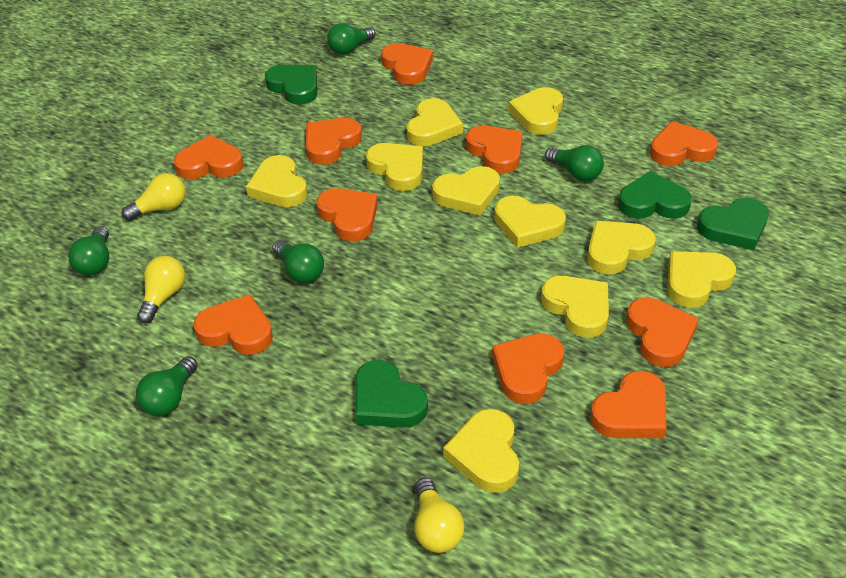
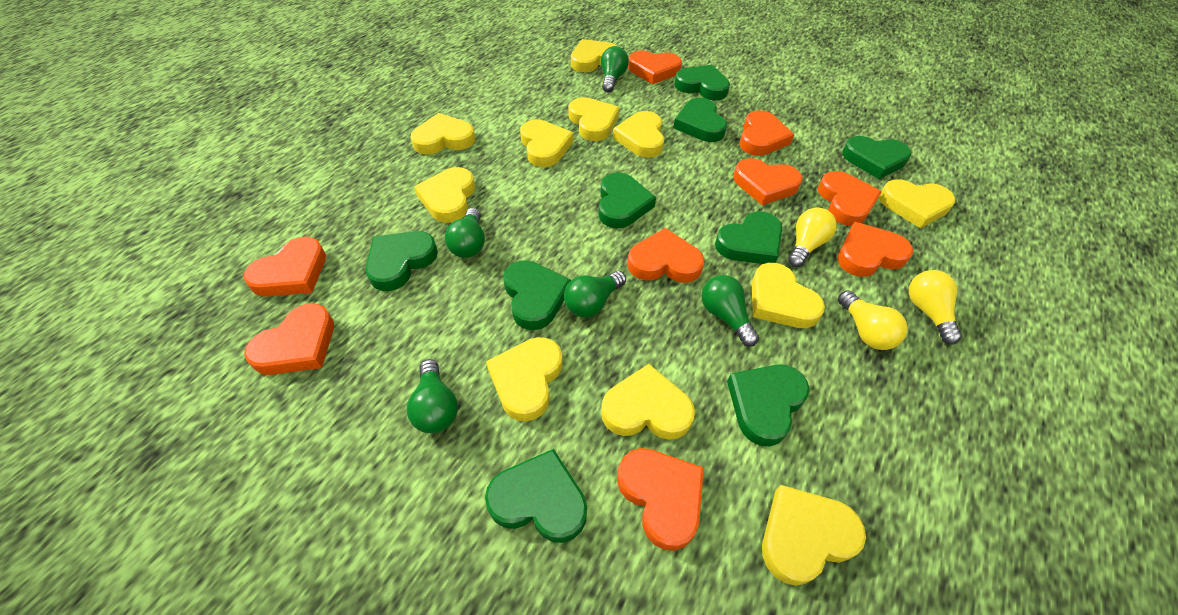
green heart: [265,65,317,105] [355,360,428,428] [618,171,692,219] [697,198,769,250] = 4 -> [365,231,438,291] [485,449,587,543] [504,260,571,330] [599,172,656,228] [673,98,727,142] [674,65,730,100] [715,211,782,264] [727,364,810,446] [842,136,911,179] = 9
orange heart: [174,135,243,180] [193,294,273,355] [306,118,362,164] [316,188,378,241] [381,43,433,85] [466,126,523,174] [492,333,564,404] [590,371,666,438] [626,298,699,367] [650,121,718,166] = 10 -> [243,237,326,297] [244,303,334,375] [617,448,704,551] [627,228,705,283] [628,50,682,84] [733,158,803,205] [740,110,794,156] [818,171,882,226] [837,222,913,277] = 9
yellow heart: [246,155,308,207] [366,143,423,191] [406,98,463,146] [432,166,500,215] [443,409,519,493] [494,196,566,248] [508,87,563,135] [541,276,609,338] [587,221,656,274] [667,252,736,308] = 10 -> [410,113,475,155] [414,167,475,223] [486,337,563,422] [520,119,573,167] [568,97,619,141] [571,39,617,72] [601,364,695,440] [613,111,664,158] [751,263,825,328] [762,485,866,586] [879,179,955,228] = 11

